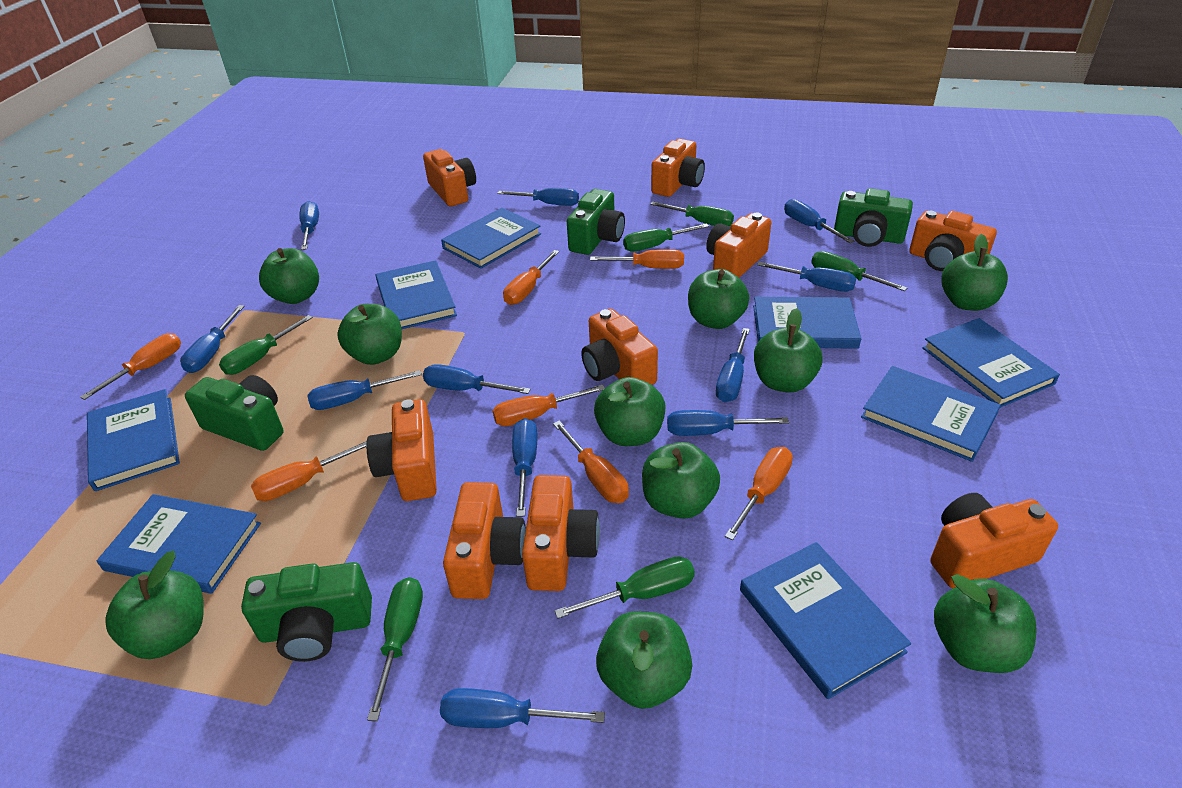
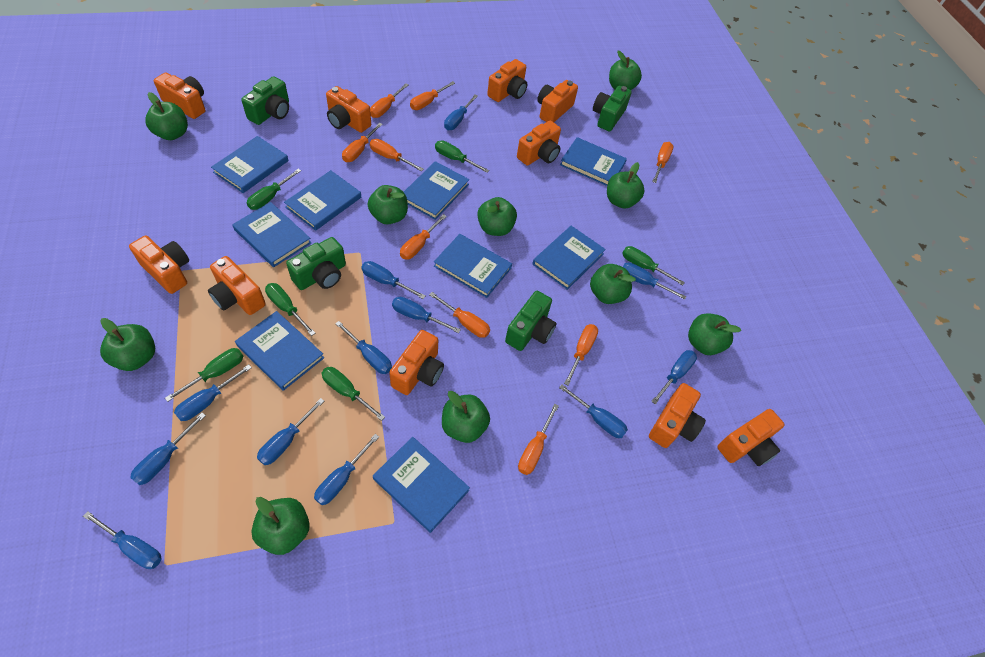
blue book: [87,389,180,491] [97,494,261,594] [375,260,457,329] [441,208,541,269] [740,542,911,699] [753,297,861,349] [861,366,1001,462] [922,318,1060,408] = 8 -> [211,136,289,193] [232,202,311,267] [235,311,324,391] [284,170,361,231] [373,437,470,533] [404,161,469,220] [434,234,512,298] [532,226,606,290] [560,137,627,186] = 9
blue screwdriver: [180,305,245,373] [299,201,319,250] [307,370,422,410] [423,364,531,394] [440,688,605,728] [497,188,579,206] [512,418,538,517] [667,410,789,436] [716,328,750,402] [757,262,856,292] [784,199,854,243] = 11 -> [83,511,162,569] [130,413,206,485] [174,364,252,421] [257,398,324,465] [314,434,379,505] [335,321,392,374] [361,261,426,299] [392,297,461,333] [444,94,478,130] [559,385,628,438] [623,262,686,300] [651,350,697,404] = 12
orange camera: [366,399,437,501] [423,149,476,206] [443,482,526,599] [522,475,600,591] [581,309,658,385] [651,139,705,197] [706,213,771,278] [909,211,997,271] [930,493,1058,588] = 9 -> [129,236,189,294] [154,72,206,119] [208,256,266,315] [326,86,371,133] [389,330,444,395] [487,59,527,102] [517,121,561,166] [537,80,578,122] [649,383,706,448] [717,409,784,466] = 10
orange screwdriver: [80,333,181,400] [251,441,367,501] [492,384,605,426] [503,250,559,305] [553,421,629,503] [590,249,684,269] [725,447,793,540] = 7 -> [342,123,383,162] [370,83,409,118] [370,139,423,171] [400,214,447,260] [410,81,455,110] [429,292,490,338] [518,403,559,475] [564,324,598,386] [652,142,674,183] = 9

